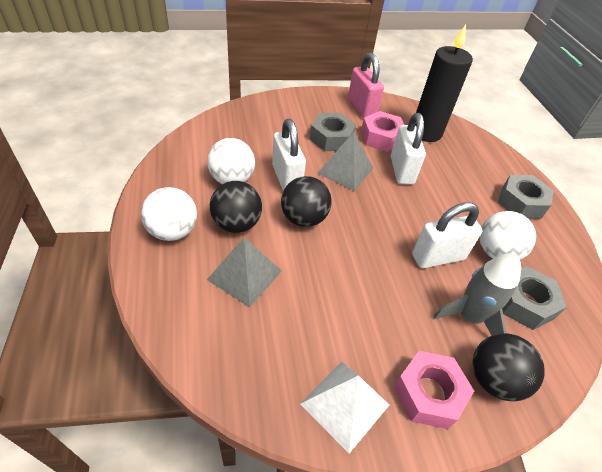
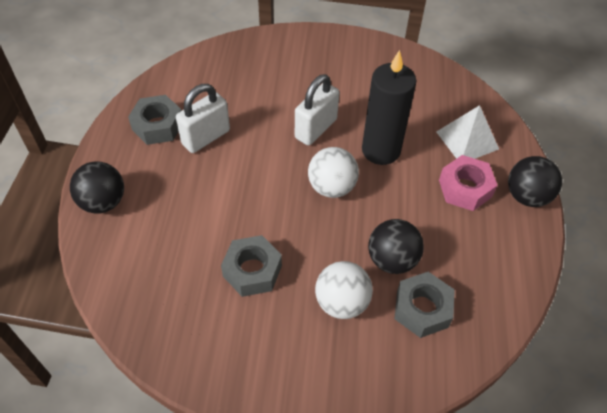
grey pyramid: [207,237,282,308] [317,132,373,191] = 2 -> none = 0
grey rocket: [433,253,521,336] = 1 -> none = 0
pink nut: [361,111,404,152] [394,351,474,429] = 2 -> [439,155,497,211] = 1
pink padlock: [348,53,384,118] = 1 -> none = 0
white ball: [141,187,197,241] [207,138,255,184] [479,211,536,260] = 3 -> [308,147,359,198] [315,261,373,319] = 2
white padlock: [272,119,306,191] [391,113,426,185] [412,202,483,268] = 3 -> [176,84,230,153] [295,74,339,146] = 2

